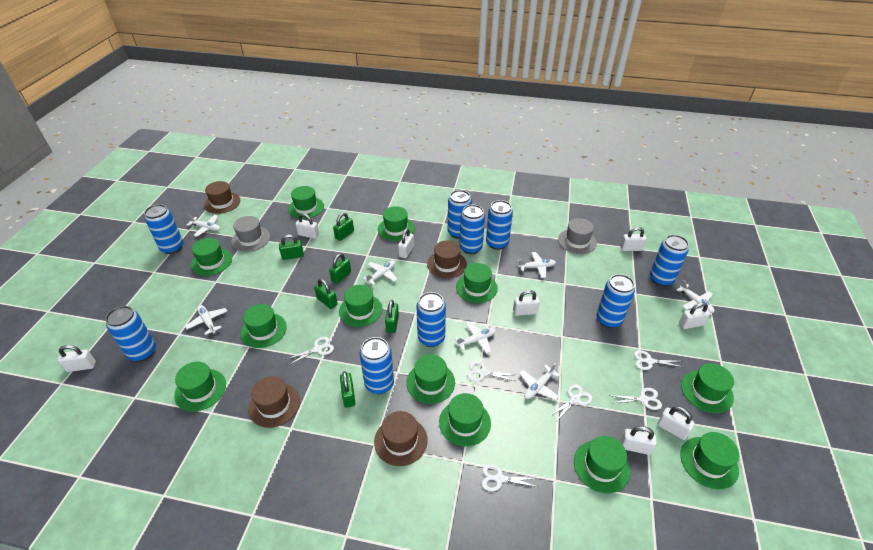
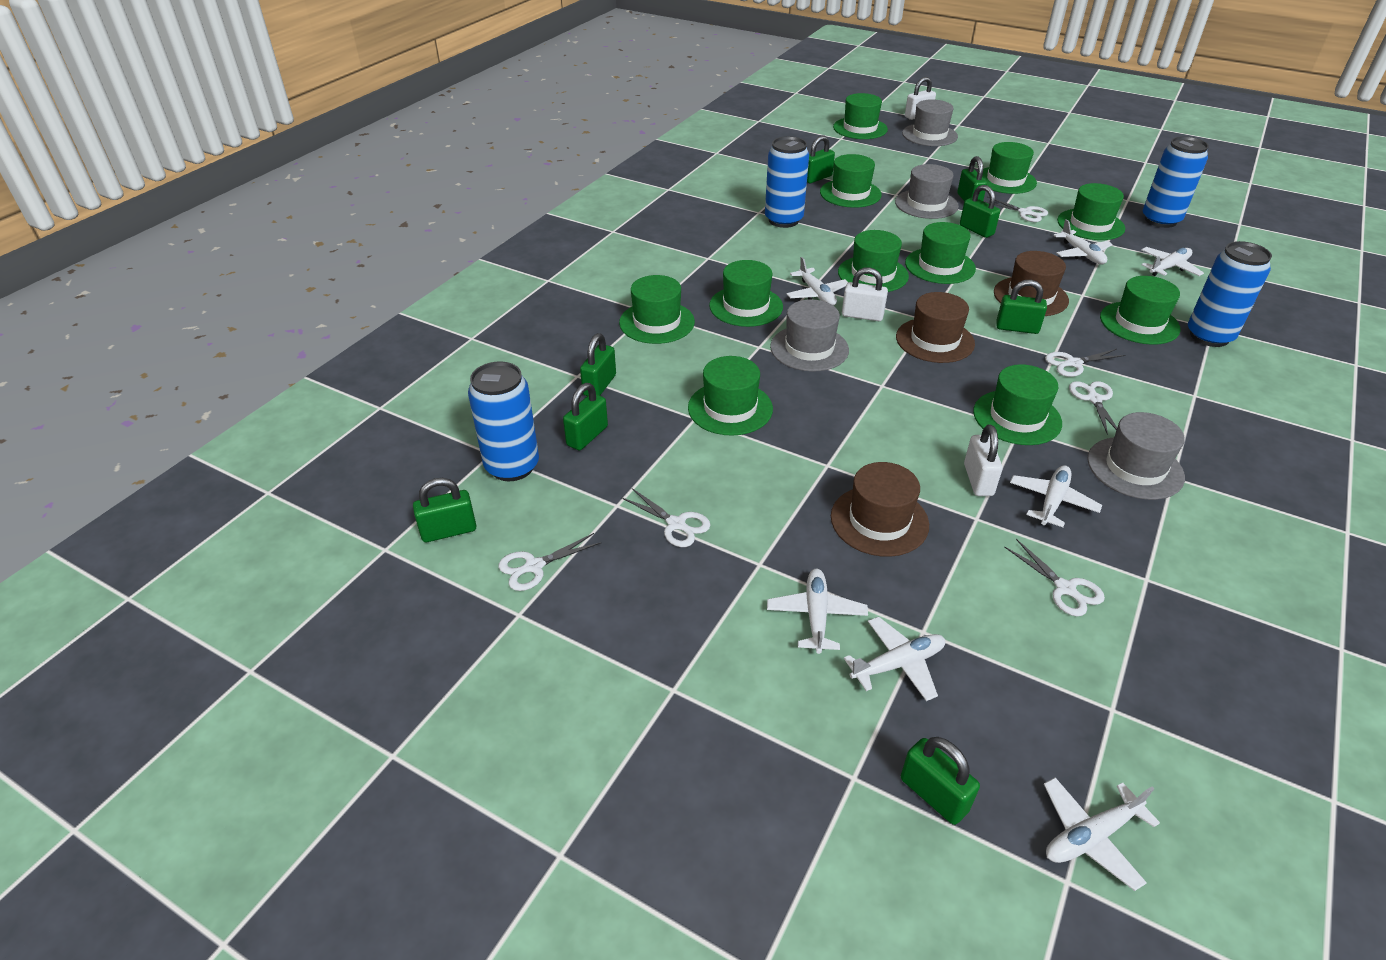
blue can: [105,306,156,362] [144,204,183,254] [360,337,394,394] [416,292,446,347] [447,190,472,239] [459,205,485,254] [486,200,513,250] [597,274,635,328] [650,235,689,286] = 9 -> [468,362,539,481] [765,136,809,228] [1143,136,1209,228] [1188,241,1272,347] = 4
brown hat: [204,181,240,214] [248,376,300,428] [374,411,428,466] [427,240,467,278] = 4 -> [831,462,929,557] [896,292,975,363] [994,251,1069,316] = 3
green hat: [174,362,226,412] [191,238,232,276] [241,304,287,348] [288,186,324,219] [339,285,383,327] [378,206,415,241] [406,355,455,404] [439,393,491,447] [456,263,498,303] [574,436,630,493] [680,432,739,489] [681,363,734,413] = 12 -> [619,275,695,344] [688,356,773,436] [709,260,783,327] [820,154,882,208] [833,93,888,139] [838,230,909,292] [905,222,976,284] [973,364,1062,445] [982,142,1037,194] [1057,183,1125,240] [1100,276,1181,345] = 11
green padlock: [279,235,304,260] [314,279,338,309] [329,253,351,284] [333,213,354,241] [340,371,355,408] [385,300,399,333] = 6 -> [413,478,477,542] [563,383,608,450] [580,333,616,396] [807,136,835,183] [901,737,980,825] [957,156,987,201] [960,185,1000,238] [996,280,1047,334] = 8
grey hat: [231,216,270,252] [558,218,597,254] = 2 -> [770,299,849,372] [895,164,959,219] [902,99,958,146] [1087,412,1185,500] = 4
white padlock: [58,345,96,372] [296,213,319,239] [398,229,414,258] [513,290,540,316] [620,227,646,251] [620,426,656,455] [657,406,695,440] [679,302,710,329] = 8 -> [842,267,888,321] [905,77,936,120] [964,425,1003,496] = 3

